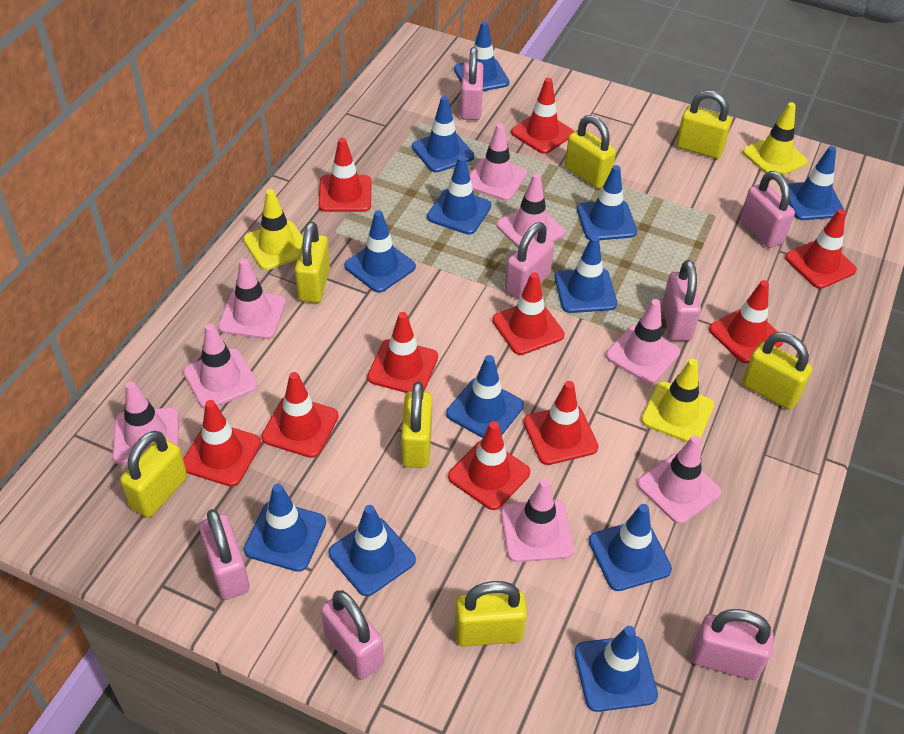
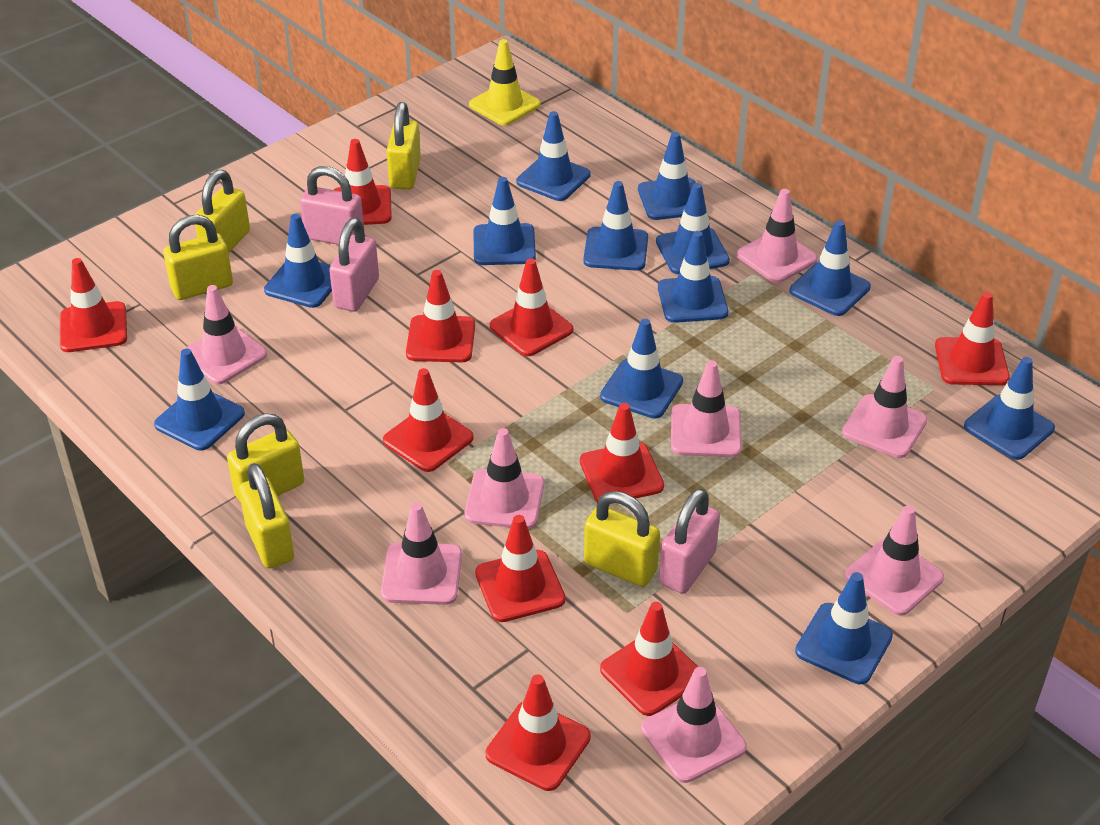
pink padlock: [199,509,249,600] [321,590,384,680] [460,47,483,120] [505,222,554,299] [662,260,701,341] [692,609,774,680] [740,171,795,248] = 7 -> [300,166,364,245] [329,218,379,312] [659,488,720,594] = 3
yellow padlock: [120,431,187,518] [295,222,330,303] [401,382,433,468] [455,581,527,646] [565,115,616,189] [676,90,732,159] [742,332,812,410] = 7 -> [163,215,233,300] [195,170,250,253] [227,414,304,503] [239,463,294,568] [386,102,421,189] [584,491,660,587] = 6
yellow traffic cone: [243,189,303,270] [641,359,714,442] [743,102,808,175] = 3 -> [469,39,541,125] = 1

